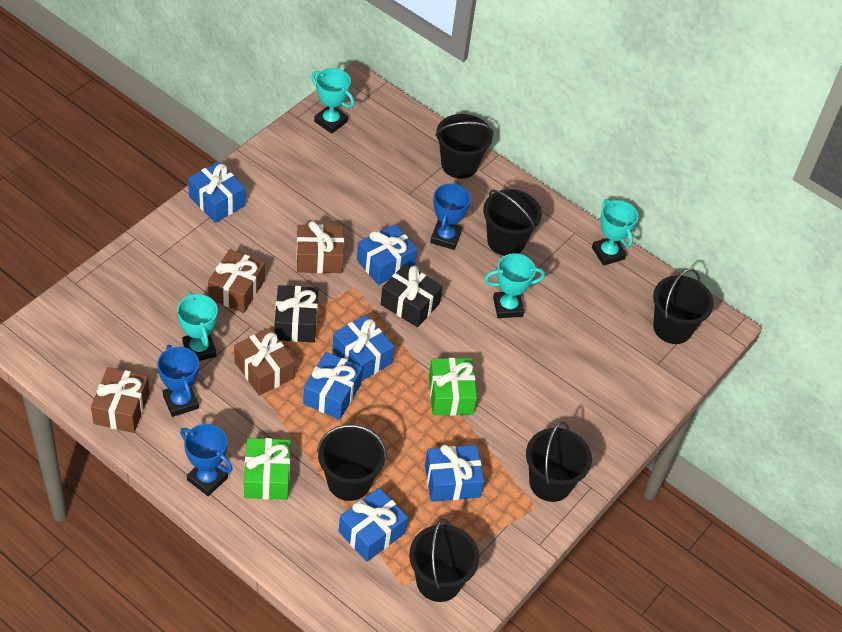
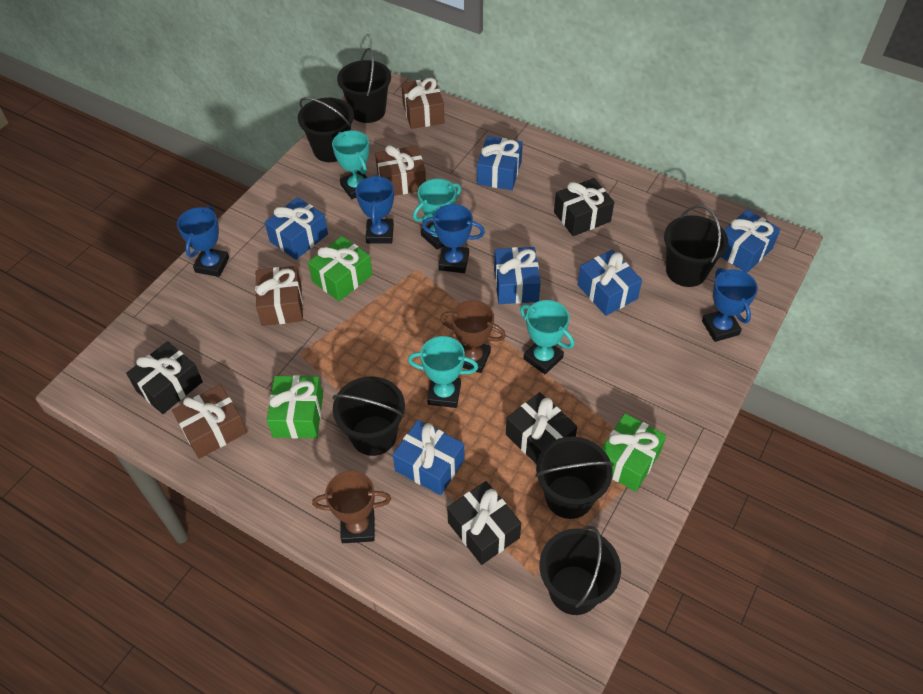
black gift: [274,285,318,343] [381,263,443,327] = 2 -> [126,341,203,414] [447,481,521,565] [506,392,577,464] [554,178,614,236] = 4
blue trophy: [157,345,199,417] [180,424,233,496] [430,183,471,250] = 3 -> [177,206,229,277] [356,175,394,244] [422,204,485,273] [702,268,758,342] = 4
brown trophy: none = 0 -> [312,471,391,543] [440,300,506,373] = 2
green gift: [244,438,291,500] [429,358,477,416] = 2 -> [267,375,323,439] [308,236,372,301] [602,413,666,492] = 3

